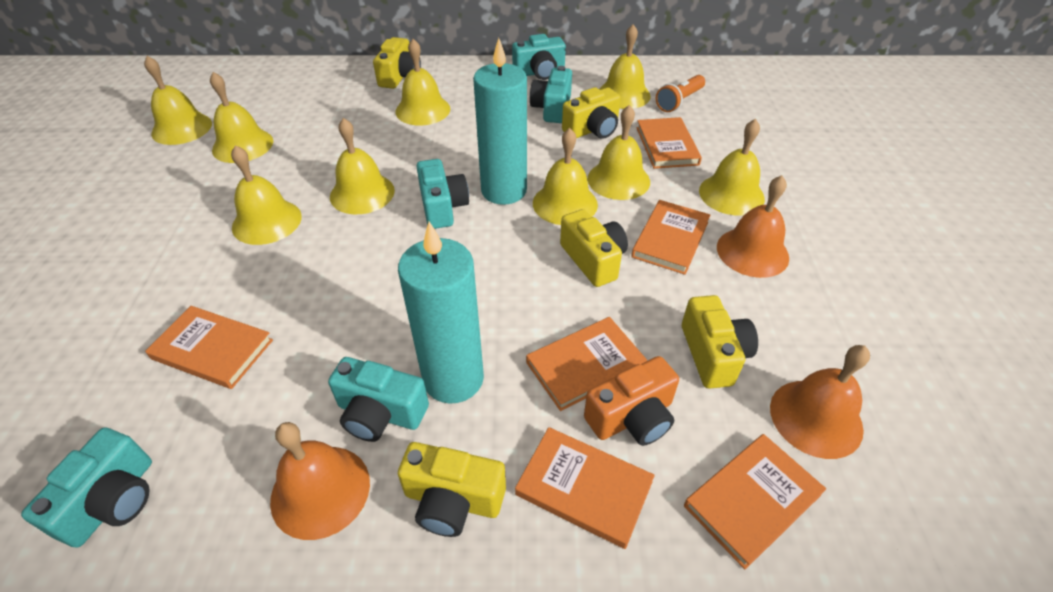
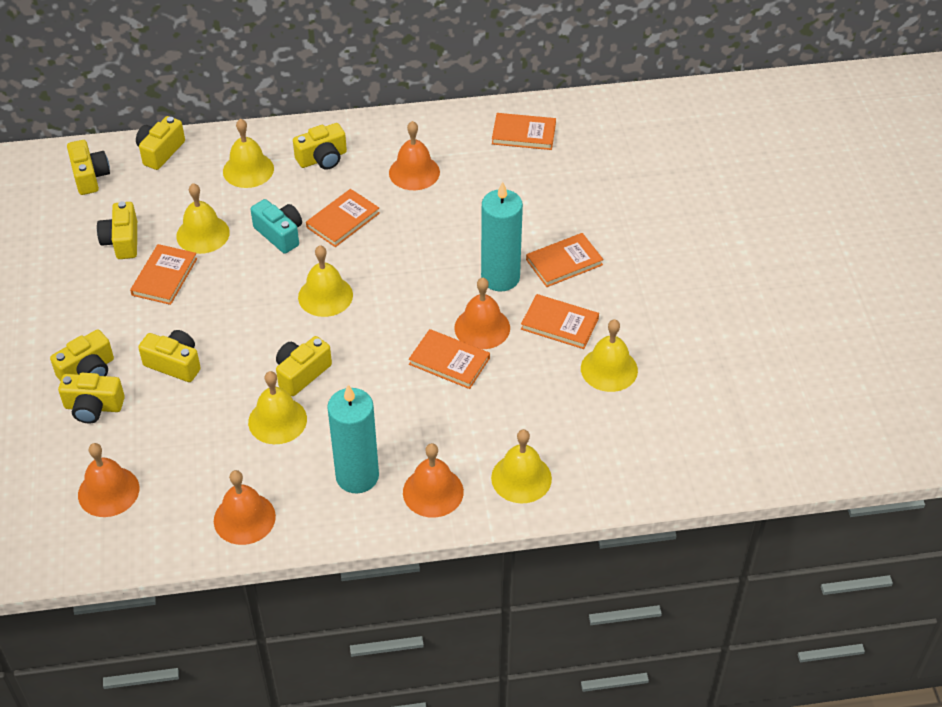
orange bell: [270,422,370,540] [717,175,789,278] [770,345,870,459] = 3 -> [78,443,139,517] [214,470,276,545] [389,121,440,190] [403,443,464,518] [454,278,510,349] = 5
orange camera: [584,356,679,446] = 1 -> none = 0
orange flashlight: [656,75,705,112] = 1 -> none = 0
turquoise camera: [21,427,152,548] [328,357,429,442] [416,159,469,229] [512,34,566,80] [530,66,572,123] = 5 -> [251,199,302,254] = 1
yellow bell: [144,56,212,145] [210,72,273,163] [231,145,302,245] [330,118,395,214] [395,39,450,126] [533,128,598,225] [588,105,650,200] [599,24,651,109] [699,119,765,216] = 9 -> [176,183,230,254] [223,119,274,188] [248,371,307,444] [298,245,353,317] [491,429,552,503] [581,319,638,392] = 6
yellow camera: [373,37,421,89] [398,442,506,537] [560,209,628,287] [562,87,621,139] [682,295,758,389] = 5 -> [50,329,114,381] [58,373,125,423] [67,140,110,195] [97,201,137,259] [136,116,185,170] [138,330,201,382] [276,336,332,396] [293,123,347,170] = 8

